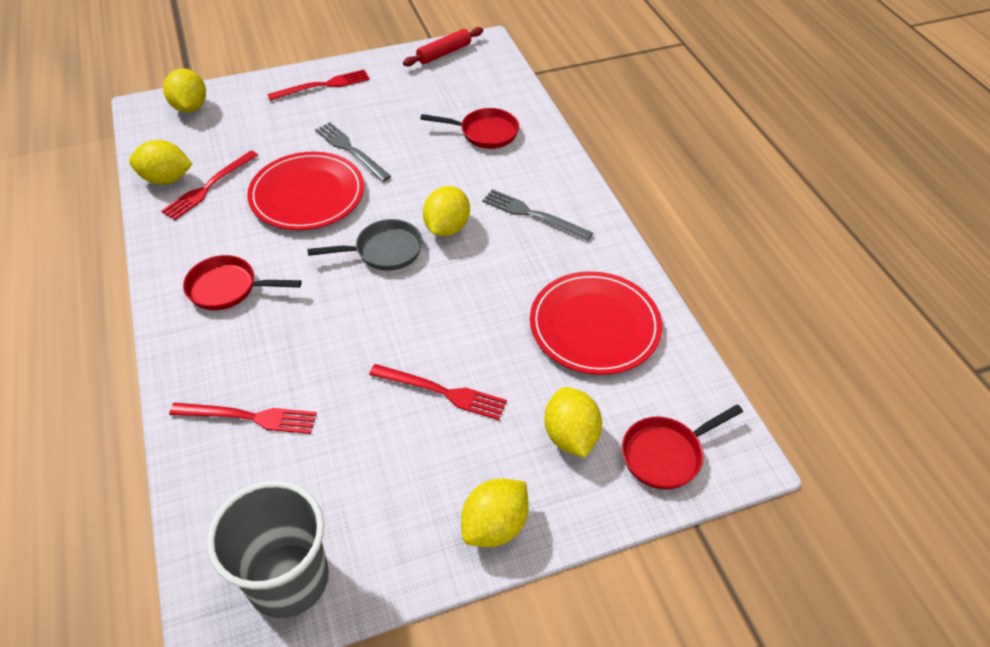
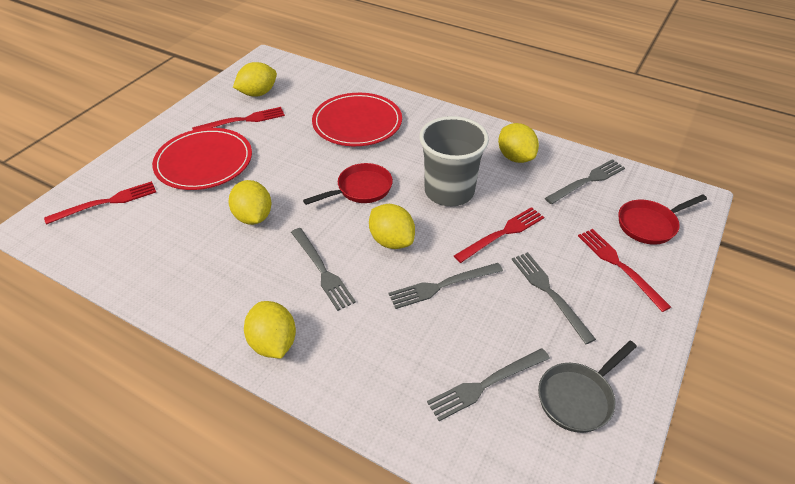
grey fork: [315,122,391,182] [482,189,593,240] = 2 -> [291,228,356,311] [388,263,503,309] [427,348,550,421] [511,252,596,344] [545,159,625,204] = 5
red pan: [183,255,302,310] [420,108,519,149] [622,404,743,490] = 3 -> [303,163,393,205] [618,194,707,245] = 2
red rolling pin: [403,27,483,66] = 1 -> none = 0

